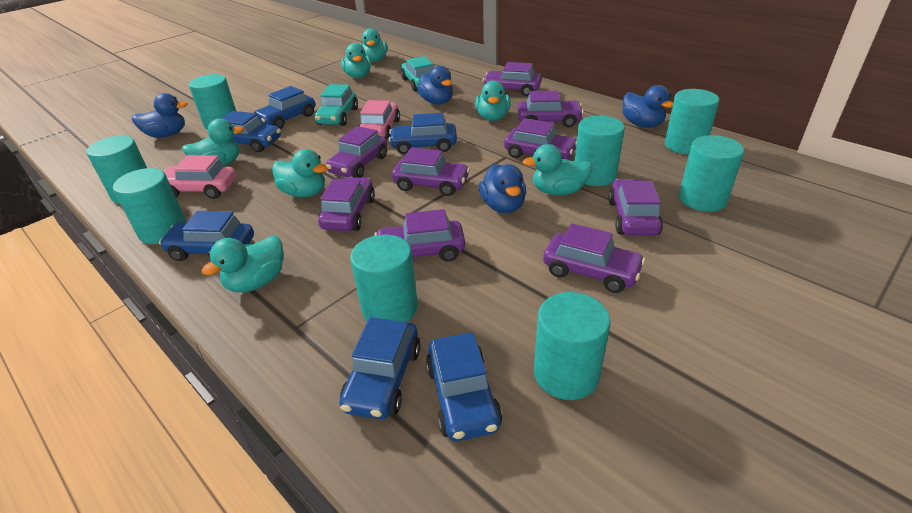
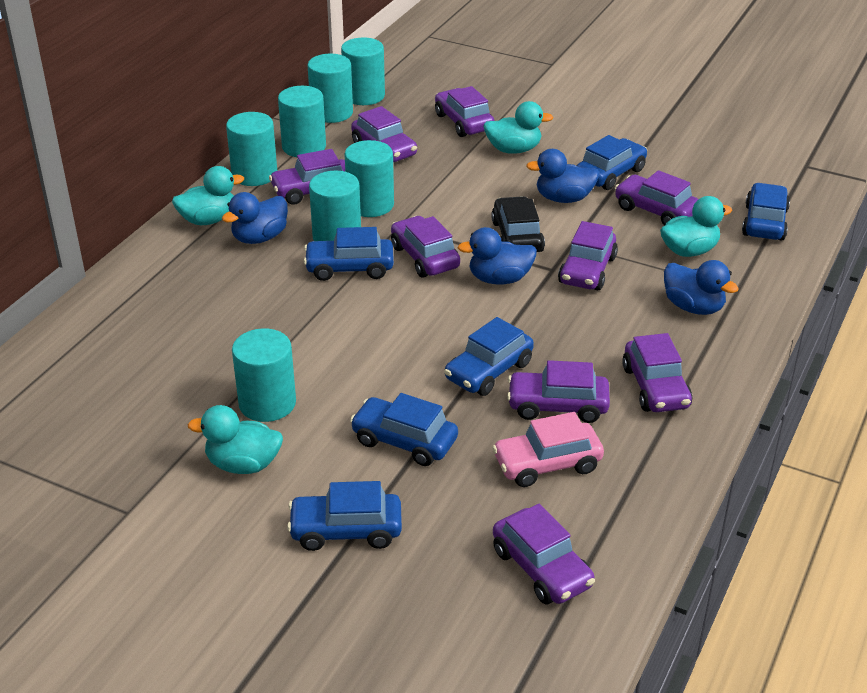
black car: none = 0 -> [491,196,545,253] = 1
pink car: [164,155,236,199] [359,100,400,140] = 2 -> [492,412,604,487] = 1
turquoise car: [315,84,358,126] [401,56,434,92] = 2 -> none = 0
turquoise cylinder: [86,136,147,204] [113,168,186,244] [189,74,236,130] [350,235,418,322] [534,292,611,400] [575,116,625,186] [665,89,720,155] [679,135,744,212] = 8 -> [226,112,277,186] [232,328,296,422] [278,86,326,157] [308,54,353,123] [309,171,361,241] [341,37,385,105] [345,140,394,217] = 7
turquoise duck: [182,119,244,166] [202,236,283,293] [272,149,327,197] [341,43,371,78] [360,28,387,62] [475,81,511,121] [523,144,592,196] = 7 -> [172,166,244,225] [187,405,283,474] [483,101,553,154] [660,196,732,257] = 4

